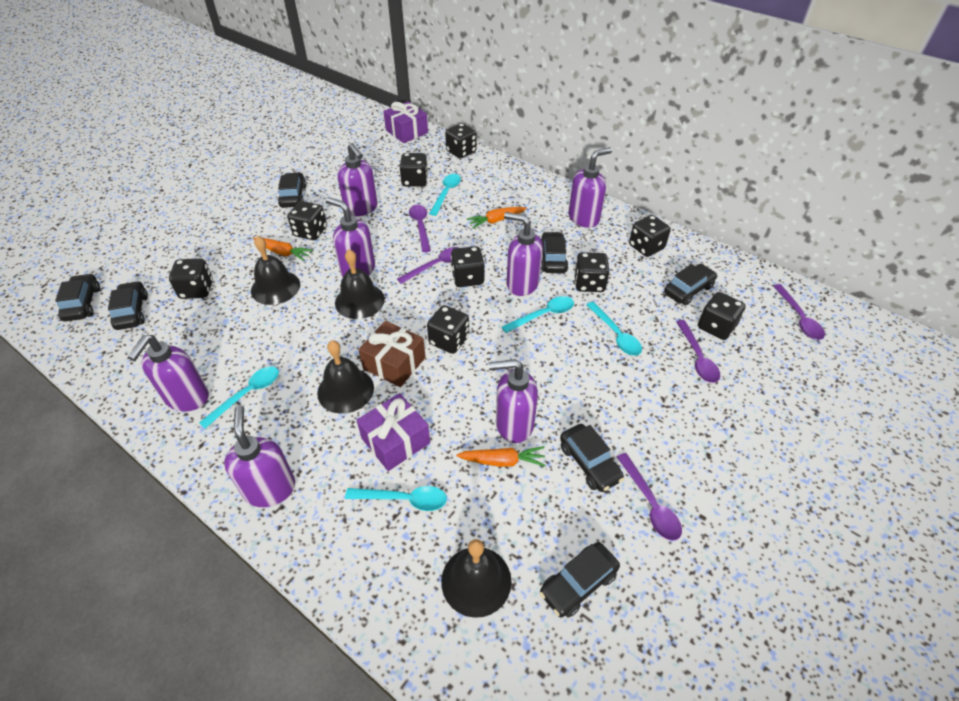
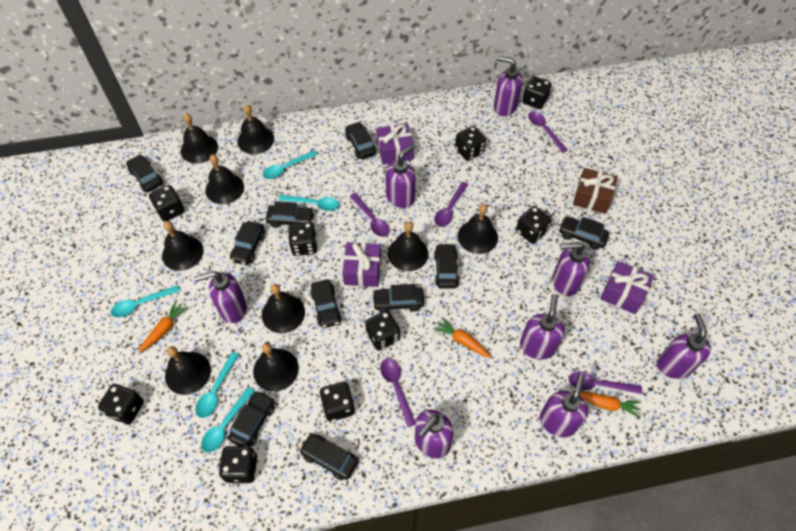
black bell: [251,236,300,305] [317,340,374,414] [335,249,385,319] [441,539,512,618] = 4 -> [162,221,204,271] [165,346,211,395] [181,114,218,163] [205,154,244,204] [237,104,274,154] [253,343,299,392] [262,284,305,333] [388,222,429,271] [458,204,498,254] = 9
black car: [55,273,100,321] [108,281,148,330] [278,172,306,208] [539,542,620,617] [541,232,569,273] [560,424,624,492] [664,264,717,305] = 7 -> [126,154,163,192] [228,390,275,446] [230,221,265,265] [266,201,315,228] [299,433,358,480] [310,280,342,328] [345,122,376,159] [372,284,424,313] [434,243,459,289] [559,216,609,250] = 10
purple gift: [357,393,430,471] [383,101,428,143] = 2 -> [342,242,381,287] [376,123,414,165] [600,261,653,314] = 3
purple soap dispenser: [128,335,209,411] [224,405,295,507] [326,197,375,277] [337,143,378,217] [489,359,538,443] [504,212,543,296] [569,147,612,228] = 7 -> [194,271,247,323] [385,144,416,208] [414,410,454,459] [494,56,523,116] [520,294,565,359] [540,374,588,437] [552,242,590,296] [657,313,711,379] = 8

